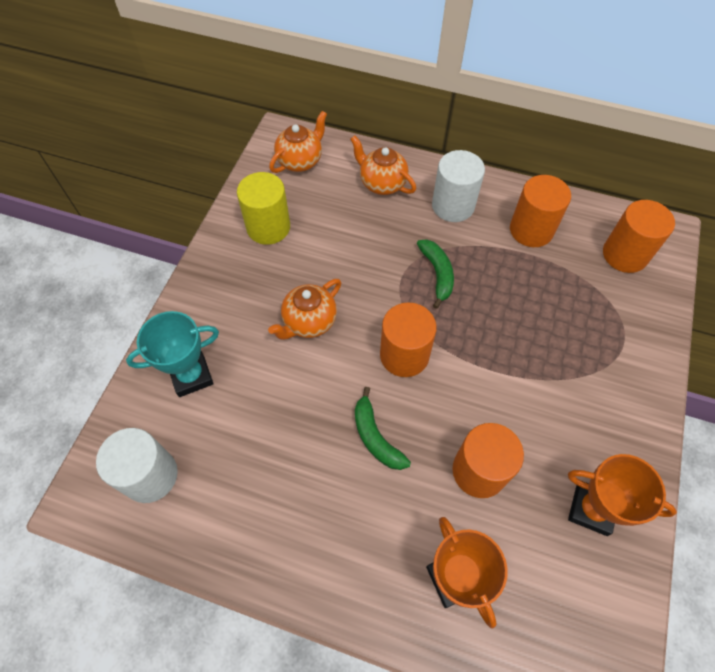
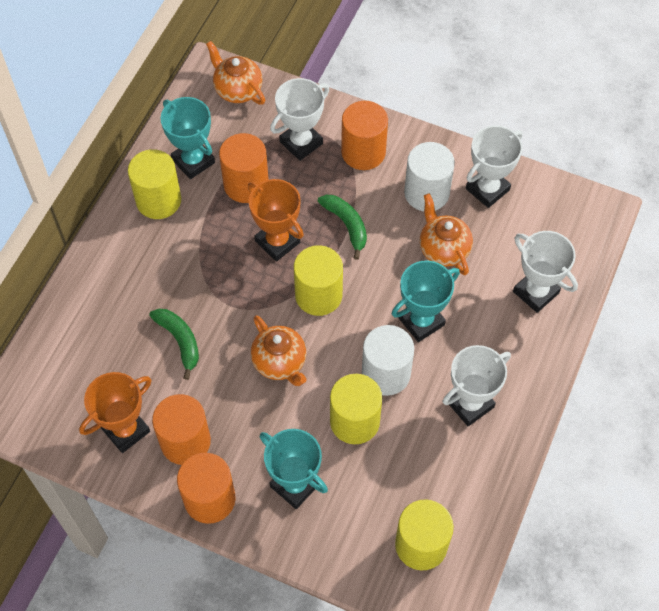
turquoise trophy: [126,311,219,397] = 1 -> [161,97,215,179] [260,429,328,509] [392,260,460,342] = 3
white trophy: none = 0 -> [270,78,329,161] [443,345,511,426] [466,126,523,208] [513,231,578,313] = 4
yellow cylinder: [237,172,290,245] = 1 -> [128,149,181,219] [294,245,343,316] [330,374,382,444] [395,499,454,571] = 4

